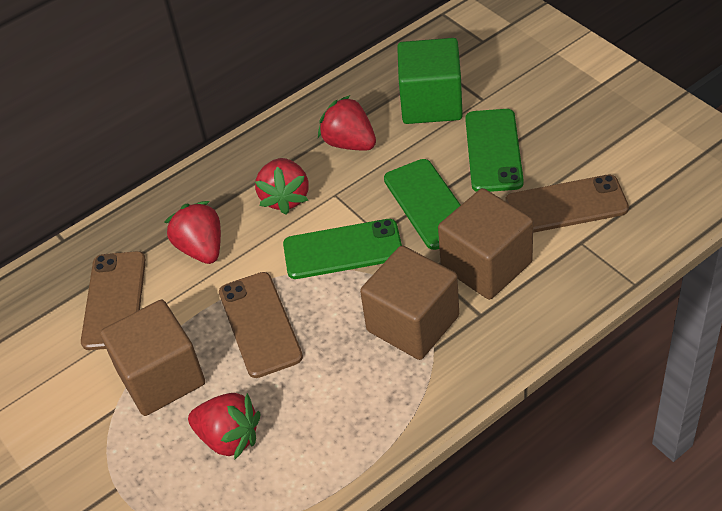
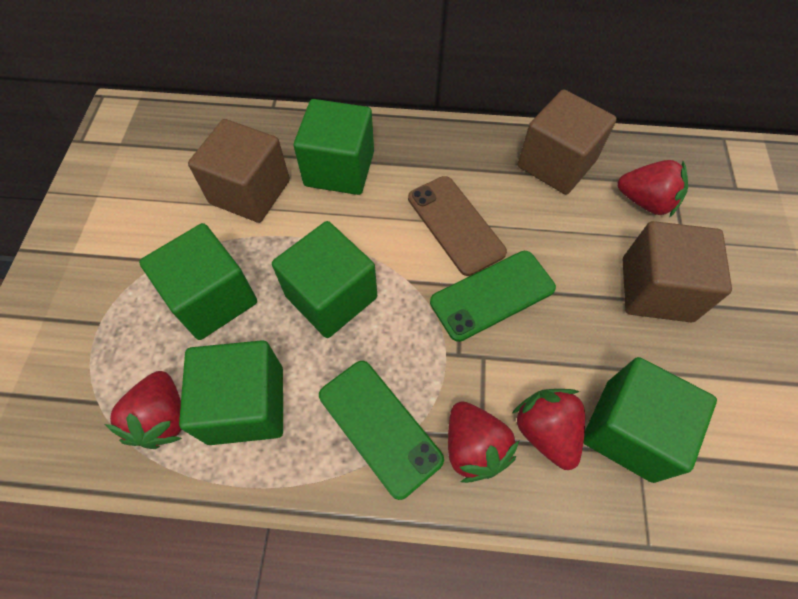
brown phone: [81,251,146,350] [219,272,303,378] [505,175,629,233] = 3 -> [408,176,507,276] = 1
green cube: [397,38,463,124] = 1 -> [139,223,257,340] [179,340,283,445] [272,221,377,338] [294,99,374,195] [584,357,717,483] = 5
green phone: [283,219,402,279] [384,159,461,250] [465,109,524,192] = 3 -> [319,361,444,500] [430,251,556,342] = 2

